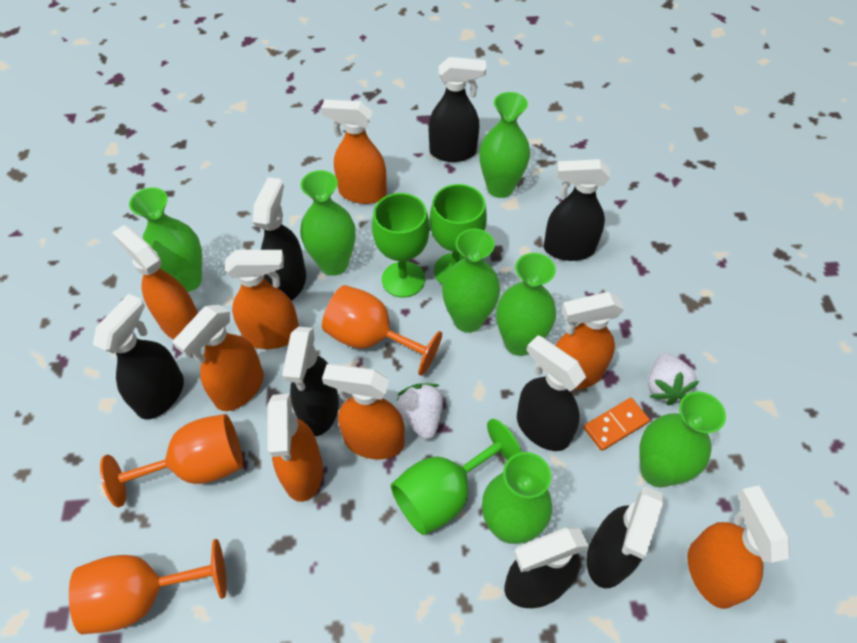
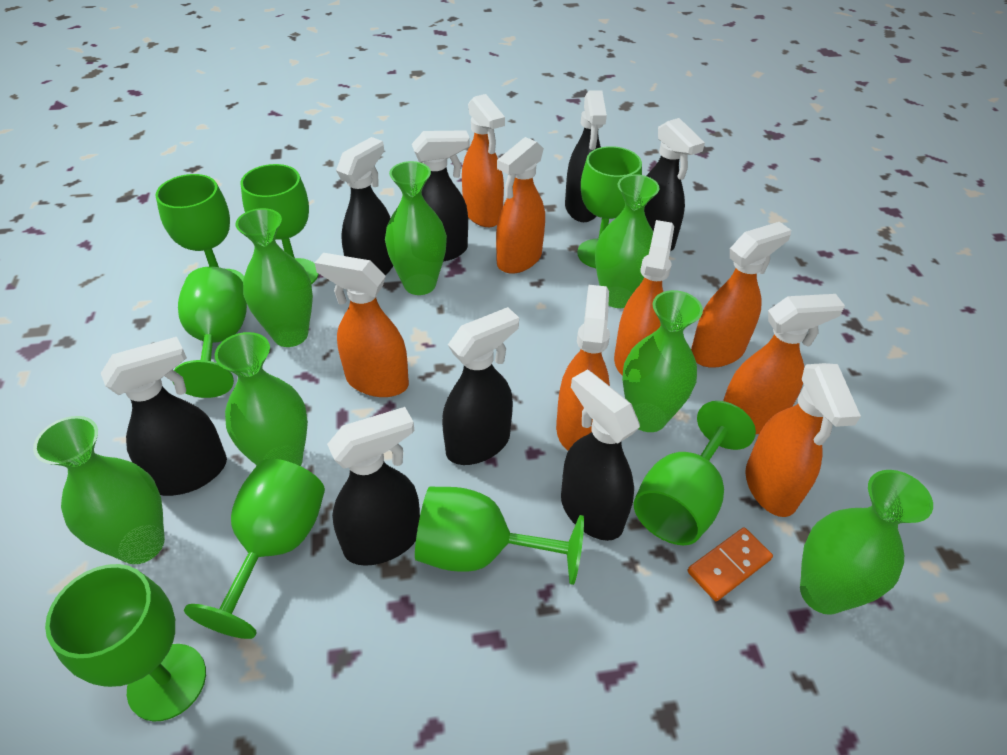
green goblet: [372,193,430,298] [391,419,522,535] [430,184,487,284] = 3 -> [45,564,206,722] [155,174,244,282] [173,266,247,398] [184,459,325,639] [240,164,319,284] [415,487,584,585] [577,146,642,268] [634,401,756,545] = 8
orange goblet: [69,539,226,635] [100,414,243,508] [322,285,442,376] = 3 -> none = 0
white strawberry: [396,383,443,440] [648,353,699,405] = 2 -> none = 0

